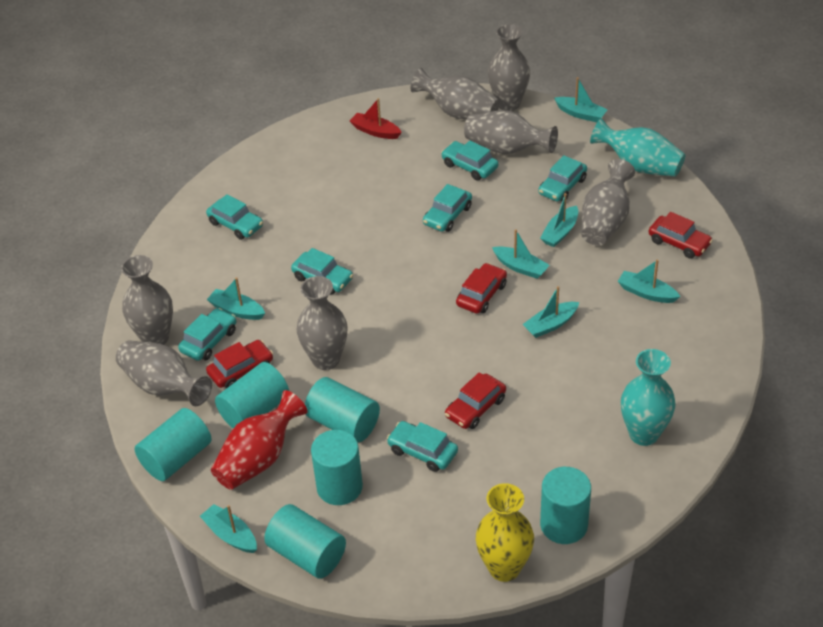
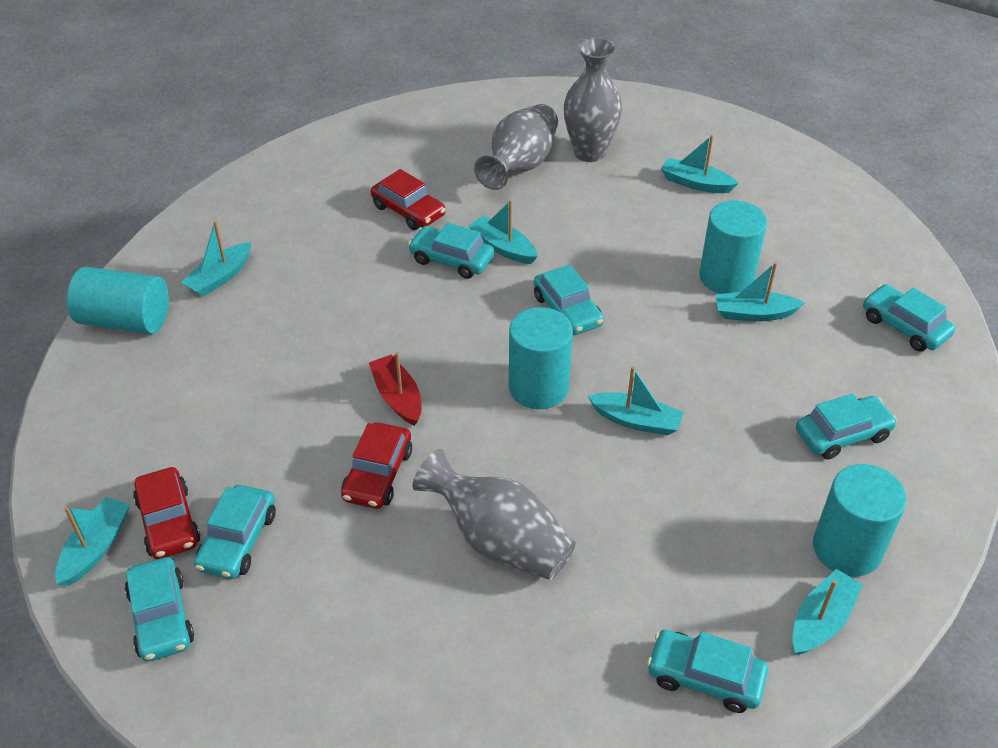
grey vase: [116,340,212,406] [121,255,173,345] [297,276,347,370] [411,68,499,119] [464,110,558,154] [488,24,530,111] [581,159,635,246] = 7 -> [413,449,576,580] [474,104,558,190] [564,38,622,162] = 3
red car: [206,340,273,389] [445,372,506,429] [456,263,507,314] [649,212,713,259] = 4 -> [133,467,201,559] [341,422,412,509] [371,169,446,230] = 3
red vase: [211,390,308,490] = 1 -> none = 0
turquoise cylinder: [134,408,212,481] [215,362,289,428] [264,504,346,579] [305,377,380,442] [311,430,363,505] [540,467,591,544] = 6 -> [67,267,169,334] [509,307,573,409] [699,201,767,294] [813,464,907,577] = 4
turquoise vase: [590,118,685,177] [621,349,676,446] = 2 -> none = 0
yellow vase: [476,483,534,582] = 1 -> none = 0

